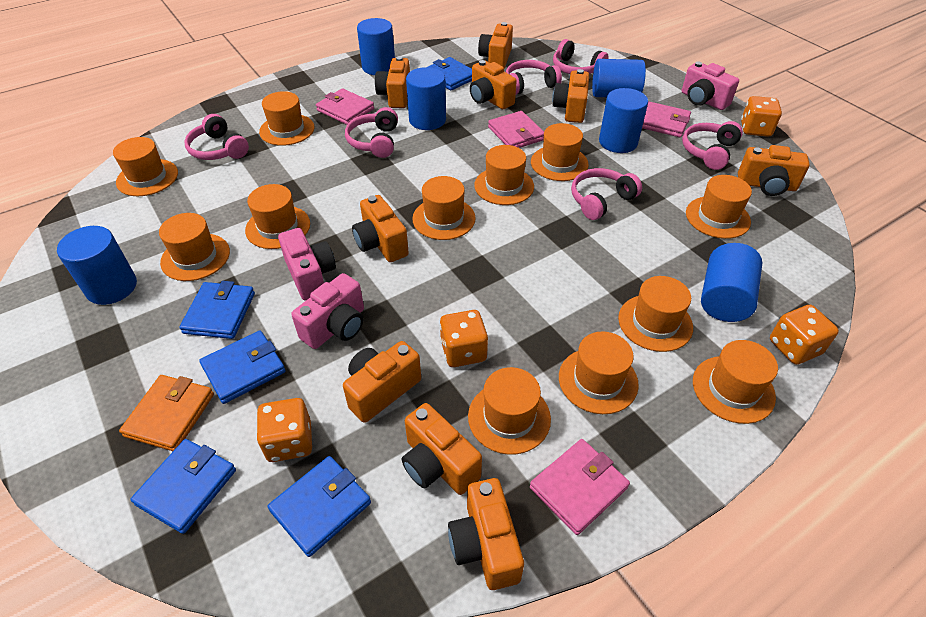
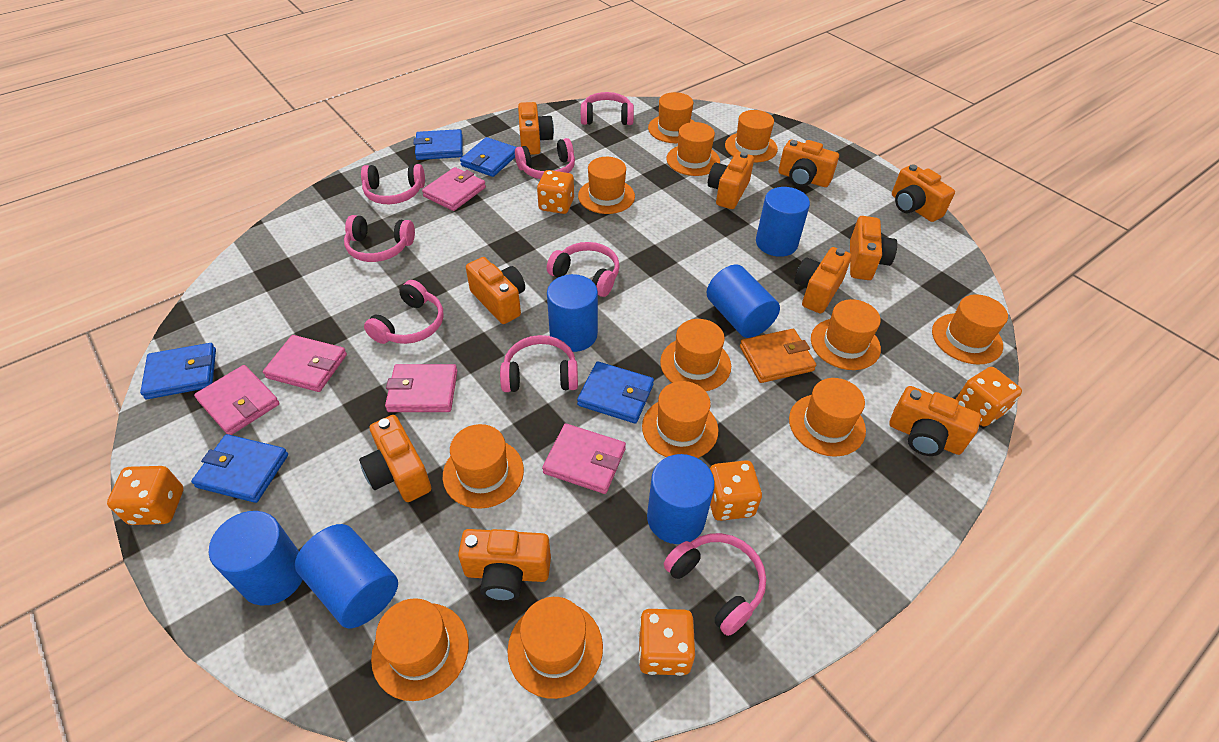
orange camera: [343,341,421,423] [352,195,409,262] [375,56,410,108] [402,403,482,495] [448,478,524,590] [470,60,517,109] [478,22,513,69] [552,69,589,123] [738,145,810,196] = 9 -> [359,415,431,502] [458,529,551,601] [466,257,525,324] [518,102,554,155] [708,152,754,209] [778,140,839,187] [794,247,852,314] [850,216,897,280] [889,386,981,456] [892,164,955,222] = 10
orange dice: [257,398,312,462] [440,310,488,367] [741,96,782,137] [770,305,839,365] = 4 -> [107,466,184,525] [537,170,574,214] [638,609,695,676] [710,460,762,521] [956,367,1022,426] = 5
pink camera: [278,228,336,300] [291,273,364,349] [682,62,739,110] = 3 -> none = 0
pink headphones: [184,114,249,160] [345,107,398,158] [506,60,562,95] [553,39,608,74] [571,168,642,220] [682,121,743,170] = 6 -> [344,215,415,262] [361,164,425,204] [364,280,444,344] [500,335,578,392] [515,138,575,179] [547,242,620,297] [581,92,634,125] [664,533,766,636] = 8
pink wallet: [316,88,374,125] [488,111,544,148] [530,439,630,535] [642,101,691,137] = 4 -> [194,365,280,435] [263,335,347,392] [385,364,457,412] [422,167,486,211] [542,423,626,494] = 5

